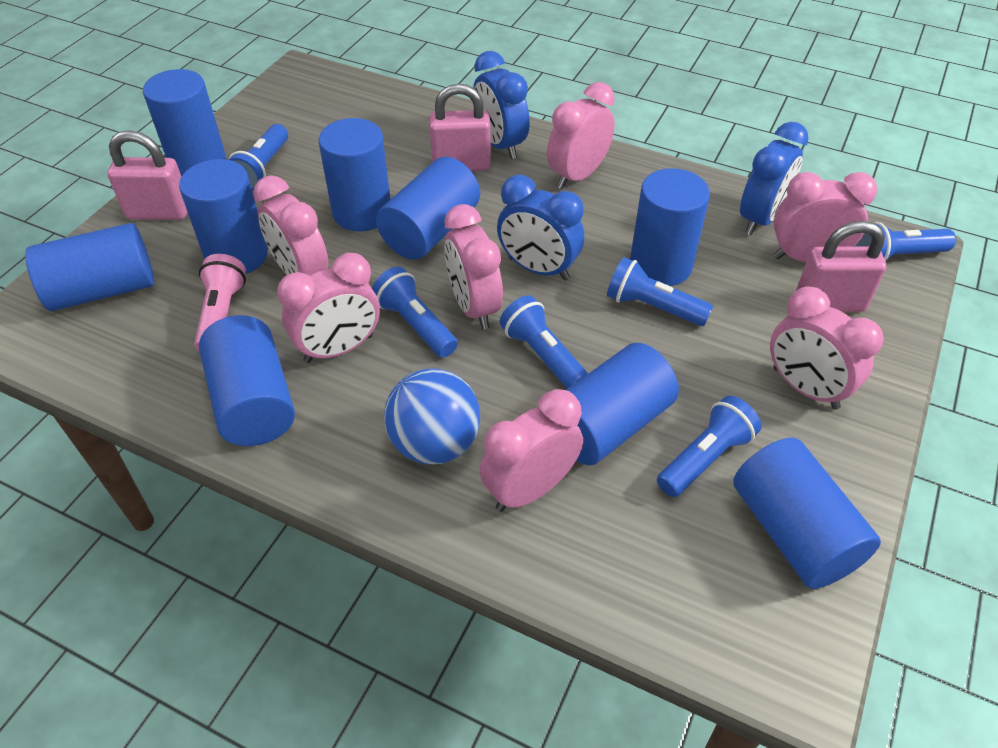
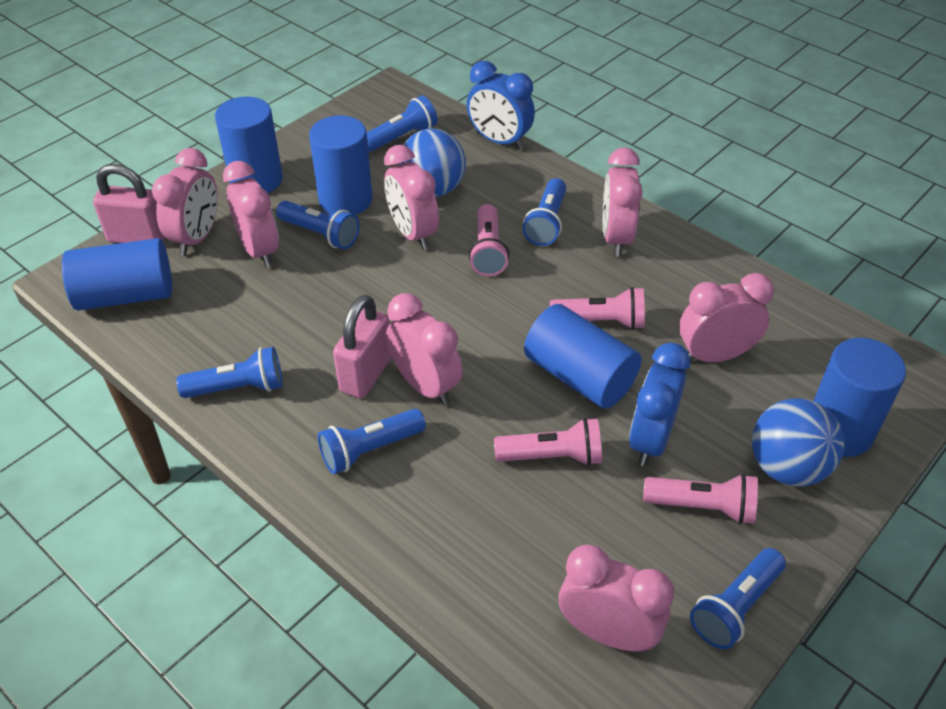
blue ball: [384,369,480,465] = 1 -> [398,128,466,197] [752,398,844,487] = 2
blue clock: [473,51,530,159] [497,175,584,281] [740,122,809,235] = 3 -> [467,61,535,150] [629,343,690,466] = 2
blue cylinder: [25,223,154,311] [143,69,226,176] [179,159,268,274] [199,315,295,446] [318,118,391,231] [376,157,480,260] [566,343,679,465] [630,168,710,286] [733,438,881,589] = 9 -> [62,238,172,311] [215,97,283,193] [309,115,373,215] [524,304,642,409] [813,338,906,457] = 5
pink flashlight: [194,254,246,352] = 1 -> [469,204,509,276] [494,418,602,466] [550,287,645,330] [643,474,758,524] = 4
pink padlock: [108,130,187,220] [429,84,491,171] [796,221,886,312] = 3 -> [93,164,165,243] [333,295,391,398] = 2

